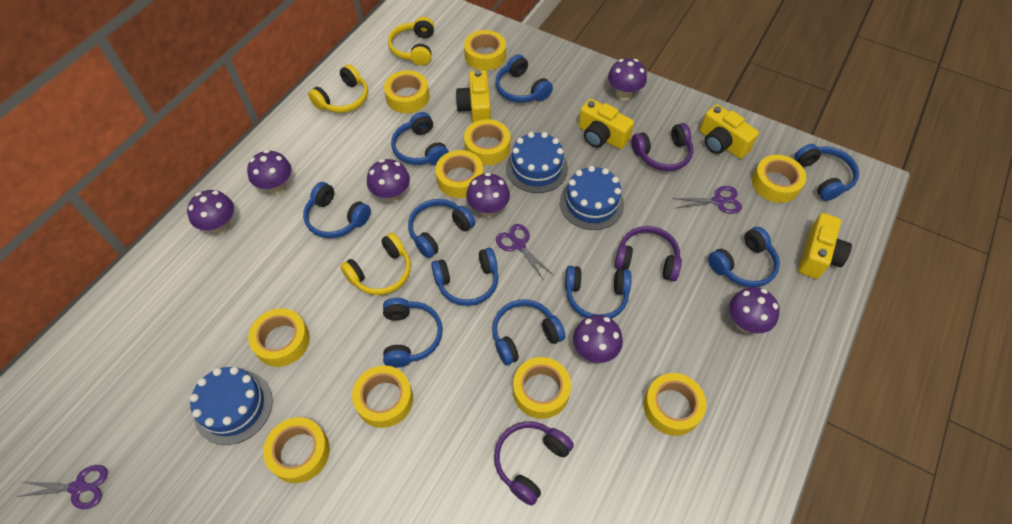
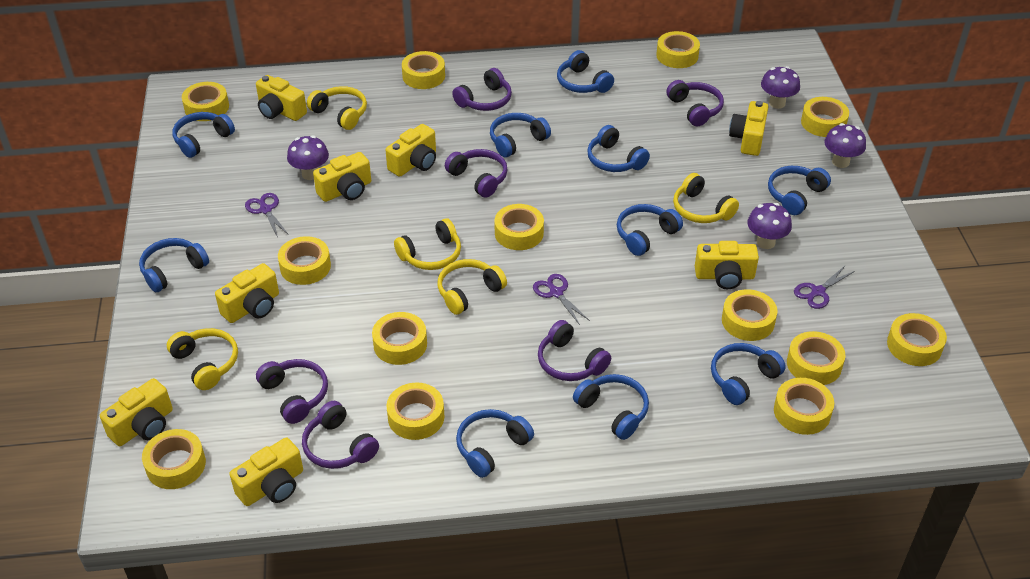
blue cake: [190,367,273,445] [506,132,568,193] [560,166,624,230] = 3 -> none = 0
purple headphones: [494,422,574,506] [614,226,682,281] [631,123,693,171] = 3 -> [256,359,328,424] [302,401,379,469] [445,149,508,198] [452,68,512,111] [538,320,611,381] [666,80,724,126] = 6
purple mushroom: [187,190,234,234] [247,150,291,194] [367,159,410,203] [466,173,510,217] [573,315,623,363] [608,58,647,100] [729,287,780,333] = 7 -> [287,135,329,180] [747,203,792,249] [761,66,800,109] [824,123,866,168] = 4
yellow camera: [456,70,491,123] [578,99,634,149] [700,104,759,159] [798,213,852,279] = 4 -> [100,378,173,446] [215,263,279,323] [229,437,303,506] [256,75,307,121] [313,152,371,202] [386,124,436,177] [695,241,759,289] [729,101,768,156] = 8
yellow headphones: [308,64,368,113] [340,233,411,295] [388,17,434,66] = 3 -> [167,328,238,390] [307,86,367,130] [394,218,461,270] [438,259,507,315] [673,173,739,223] = 5
yellow tape: [248,308,310,367] [263,417,330,483] [352,365,413,428] [384,70,429,113] [435,150,483,198] [464,30,506,71] [464,119,510,165] [513,357,571,419] [644,373,706,436] [752,155,806,203] = 10 -> [142,429,206,489] [182,82,229,121] [278,236,331,285] [372,312,427,365] [386,383,445,440] [402,51,445,89] [495,204,544,250] [656,31,700,68] [722,289,778,341] [774,378,834,435] [787,331,846,385] [801,97,849,137] [887,313,947,366] = 13

